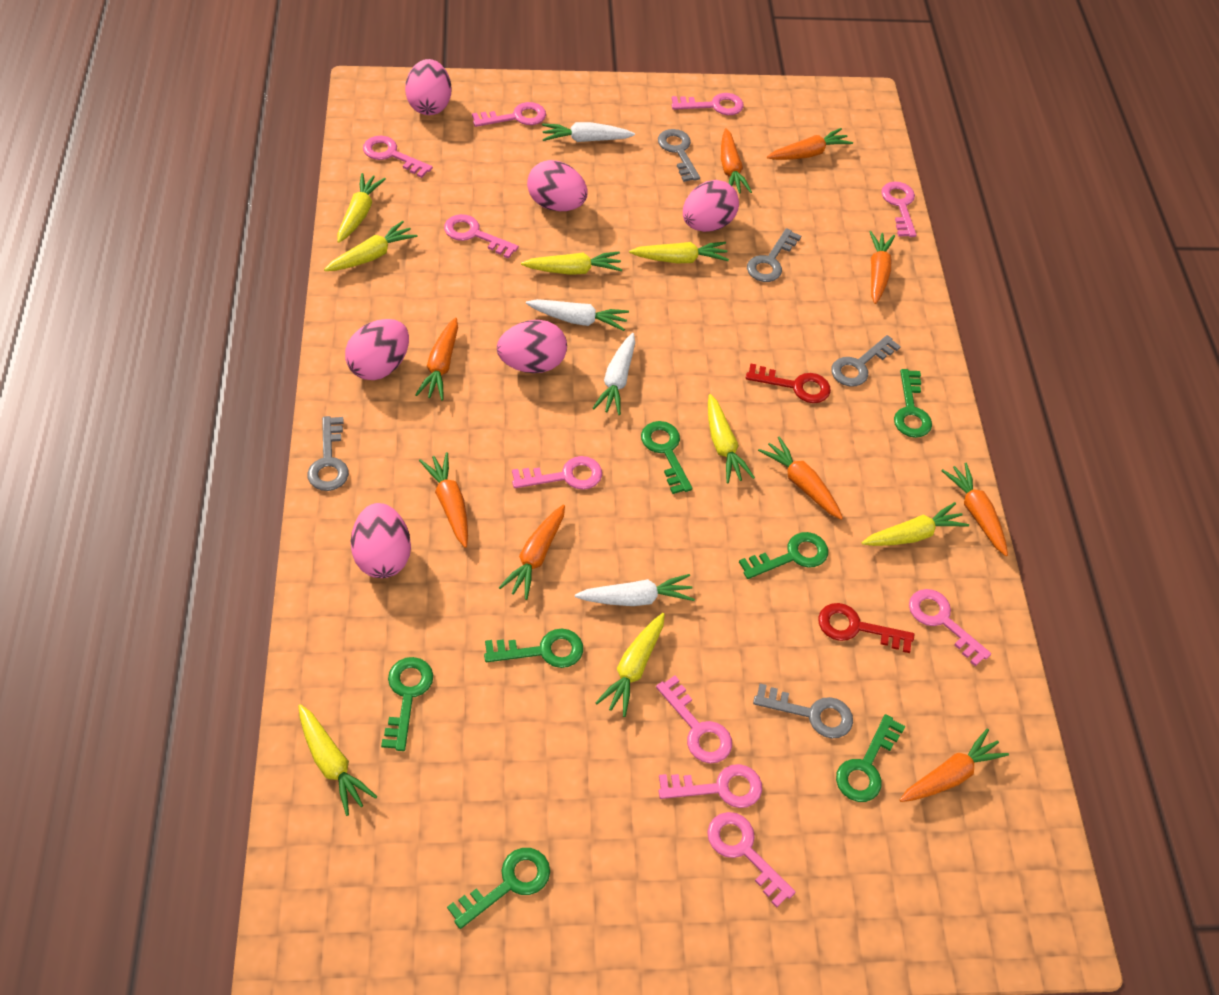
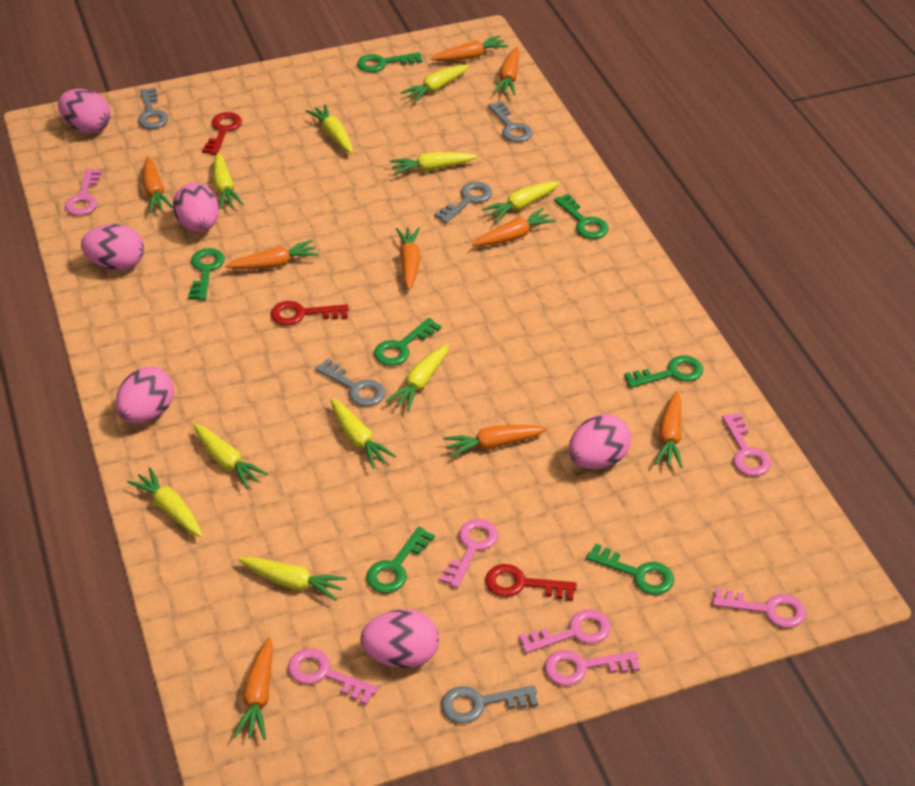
pink key: [363,136,433,178] [444,214,519,259] [472,102,546,127] [512,456,602,490] [656,676,732,763] [658,764,762,808] [671,93,744,115] [707,812,796,907] [881,182,916,237] [909,589,991,667] = 10 -> [65,169,102,216] [288,648,378,705] [439,519,498,588] [519,609,611,654] [544,650,640,686] [712,588,806,628] [722,413,771,476] = 7
red key: [746,364,831,403] [818,603,914,653] = 2 -> [202,112,242,155] [270,301,349,325] [485,564,577,601] = 3
white carrot: [526,299,629,331] [542,122,635,142] [575,574,695,606] [593,333,635,415] = 4 -> none = 0
yellow carrot: [298,704,377,816] [324,221,418,271] [337,173,386,243] [521,251,622,275] [595,613,665,717] [629,242,729,263] [708,394,755,483] [861,502,969,546] = 8 -> [127,467,203,537] [193,424,268,489] [213,153,243,209] [238,557,347,601] [306,104,353,153] [331,398,396,469] [386,344,449,411] [390,152,477,175] [401,65,469,102] [482,181,560,222] = 10

